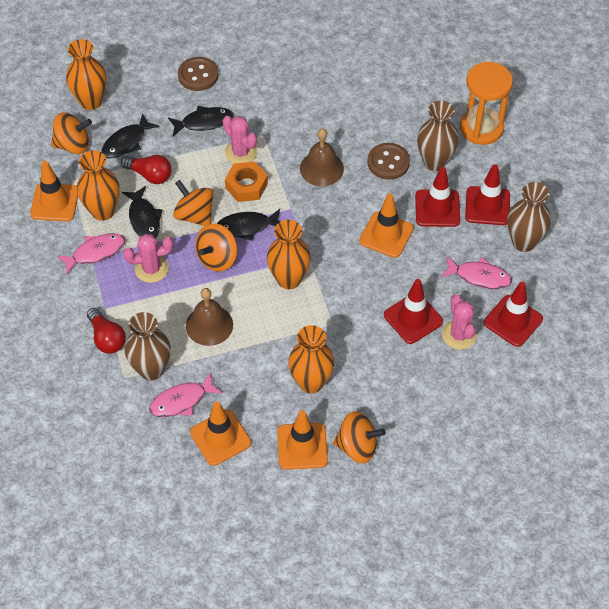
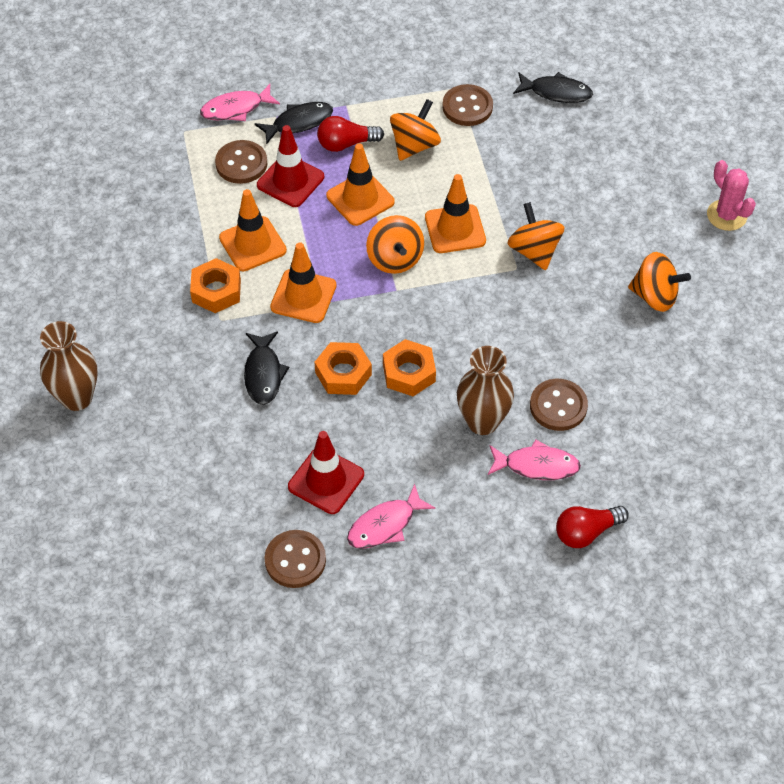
black fish: [101,113,159,158] [122,186,163,239] [168,106,233,136] [217,209,280,241] = 4 -> [244,331,289,405] [254,102,333,145] [513,72,593,103] = 3
brown bell: [186,288,233,346] [300,128,344,186] = 2 -> none = 0
brown button: [178,57,218,91] [368,143,410,180] = 2 -> [215,140,267,184] [265,530,326,588] [442,84,493,126] [530,379,588,431] = 4
brown vase: [125,312,171,381] [417,101,459,171] [507,182,551,252] = 3 -> [40,321,98,411] [457,346,514,435] = 2
orange hourglass: [460,62,513,145] = 1 -> none = 0
orange nut: [225,161,268,202] = 1 -> [190,258,241,313] [315,342,372,395] [383,339,436,397] = 3
orange vase: [66,39,107,110] [77,150,120,221] [267,220,311,289] [288,325,334,394] = 4 -> none = 0
pink cactus: [123,234,173,283] [223,116,257,164] [442,294,477,350] = 3 -> [707,160,756,231] = 1
red traffic cone: [384,279,443,344] [415,167,460,227] [465,164,510,225] [484,282,543,347] = 4 -> [257,125,324,207] [288,431,364,514] = 2

